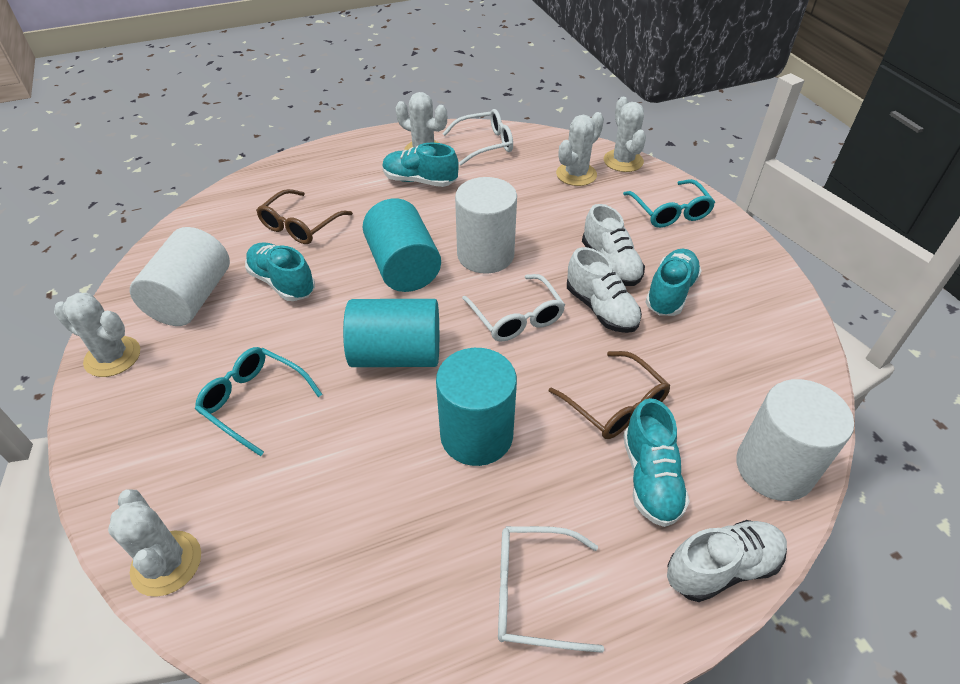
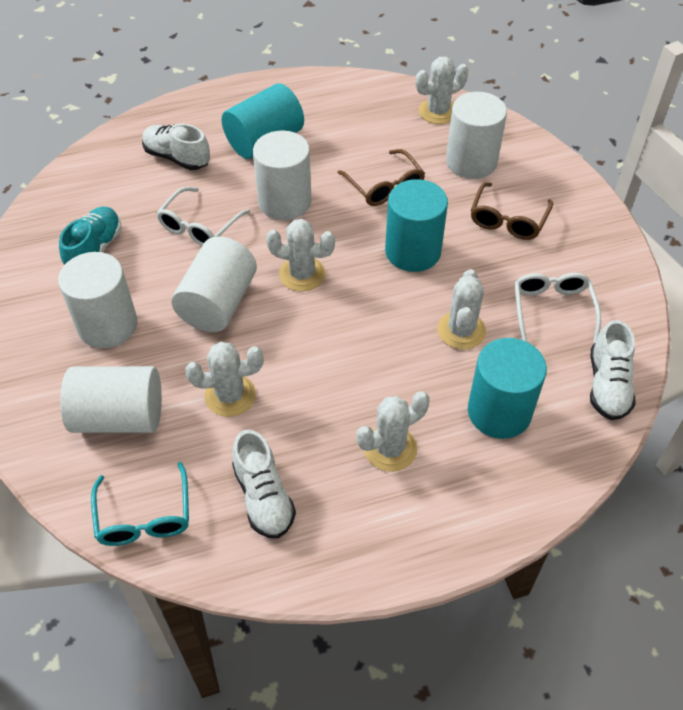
turquoise glasses: [195,347,323,456] [623,179,715,228] = 2 -> [91,462,189,546] = 1
turquoise shoe: [245,242,315,301] [382,143,459,187] [623,398,690,527] [645,248,702,316] = 4 -> [59,207,122,265] = 1
white cylinder: [130,227,230,326] [455,177,517,274] [736,379,854,501] = 3 -> [58,252,137,348] [60,366,162,433] [171,236,257,332] [253,130,312,220] [446,92,507,179] = 5
white glasses: [442,109,513,166] [462,274,565,341] [498,526,604,653] = 3 -> [156,187,250,246] [514,273,601,343] = 2

